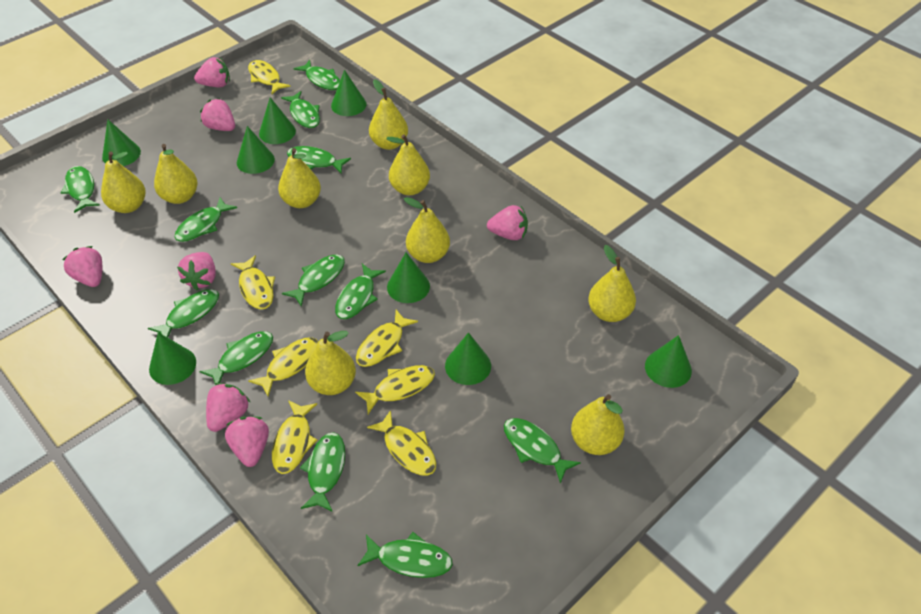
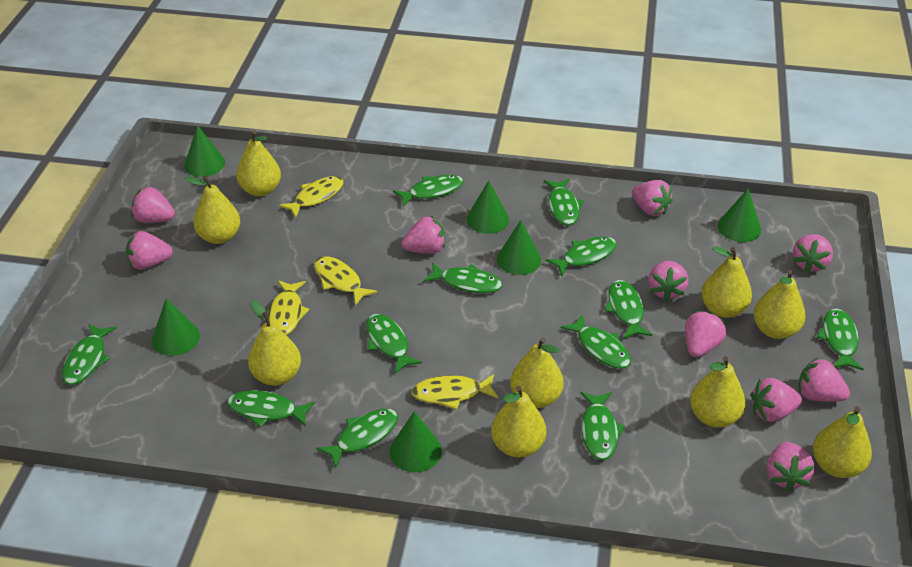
green cone: [102,120,141,166] [149,332,196,385] [237,126,275,174] [259,97,296,144] [331,70,366,116] [387,252,430,303] [445,332,491,385] [645,335,692,388] = 8 -> [152,298,200,356] [184,125,225,177] [390,411,442,472] [466,180,509,234] [497,220,541,275] [717,189,761,242] = 6
pink strawberry: [62,246,102,287] [177,252,216,290] [194,57,230,87] [200,98,235,131] [206,383,251,432] [225,417,269,467] [487,205,528,240] = 7 -> [126,231,173,270] [131,187,175,223] [401,216,445,253] [632,180,673,216] [648,261,688,301] [685,311,726,357] [751,378,802,422] [767,442,815,491] [793,234,833,273] [798,357,850,402] = 10
yellow fish: [231,255,275,309] [248,60,291,94] [248,337,318,396] [272,400,317,474] [355,365,435,414] [356,310,418,367] [367,410,436,476] = 7 -> [268,280,310,335] [279,176,343,218] [314,256,378,306] [411,374,498,410] = 4

